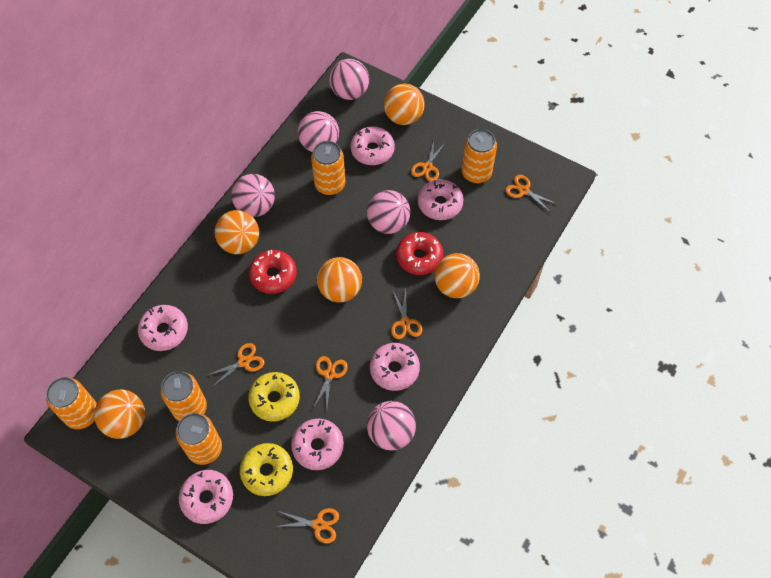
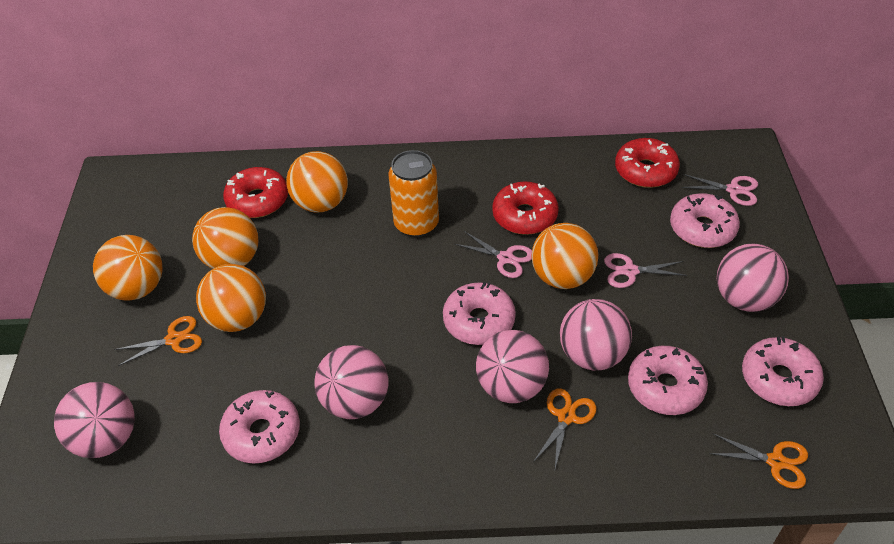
orange can: [46,377,97,429] [160,371,207,421] [176,413,222,465] [311,141,345,195] [461,129,497,183] = 5 -> [388,150,439,237] = 1
orange scissors: [205,343,264,386] [275,508,339,543] [313,356,348,408] [391,290,422,339] [411,141,446,182] [505,175,557,211] = 6 -> [114,316,202,366] [533,388,596,469] [709,433,808,489] = 3
pink donut: [138,305,188,351] [179,470,233,524] [291,418,344,470] [350,126,395,165] [370,343,420,391] [418,179,464,220] = 6 -> [219,390,300,464] [443,282,516,345] [628,346,708,415] [670,193,740,248] [742,336,824,406] = 5
pink scissors: none = 0 -> [455,231,532,278] [604,253,688,288] [681,174,758,206] = 3
red donut: [249,250,297,294] [396,232,443,275] = 2 -> [223,167,288,218] [492,182,559,235] [615,138,680,188] = 3
yellow donut: [240,443,293,496] [248,372,300,422] = 2 -> none = 0

